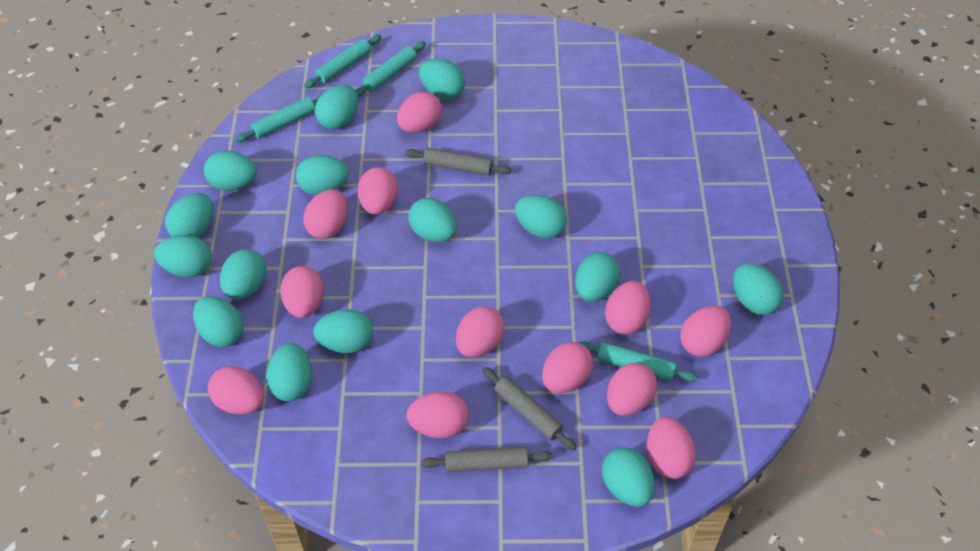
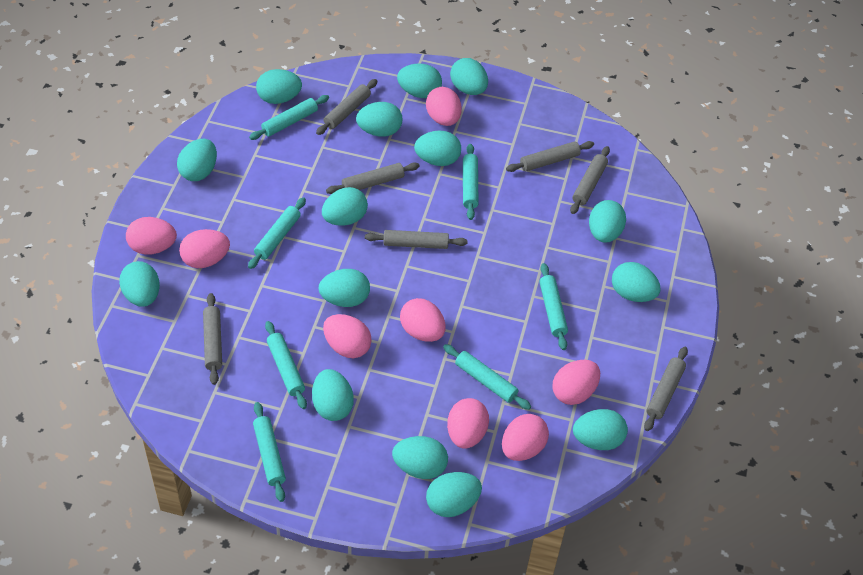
grey rolling pin: [405,148,511,176] [421,447,552,472] [483,367,577,451] = 3 -> [203,293,222,385] [316,79,377,135] [326,162,420,194] [365,230,468,249] [506,141,594,172] [570,146,610,214] [644,347,688,431] = 7
pink egg: [208,366,264,414] [280,266,324,318] [303,189,348,239] [358,167,398,215] [397,92,442,133] [406,392,469,438] [456,306,505,357] [542,342,594,393] [605,281,651,335] [607,363,657,416] [647,417,696,479] [680,306,731,357] = 12 -> [126,217,177,255] [179,229,230,268] [323,314,372,358] [400,298,446,342] [426,87,462,126] [447,398,489,449] [502,414,549,461] [553,360,600,405] = 8
turquoise rolling pin: [236,94,322,142] [304,34,381,89] [355,41,426,97] [578,341,698,382] = 4 -> [248,197,306,269] [249,95,329,140] [253,402,286,502] [265,321,307,409] [443,344,531,410] [463,144,479,220] [539,263,568,350] = 7

